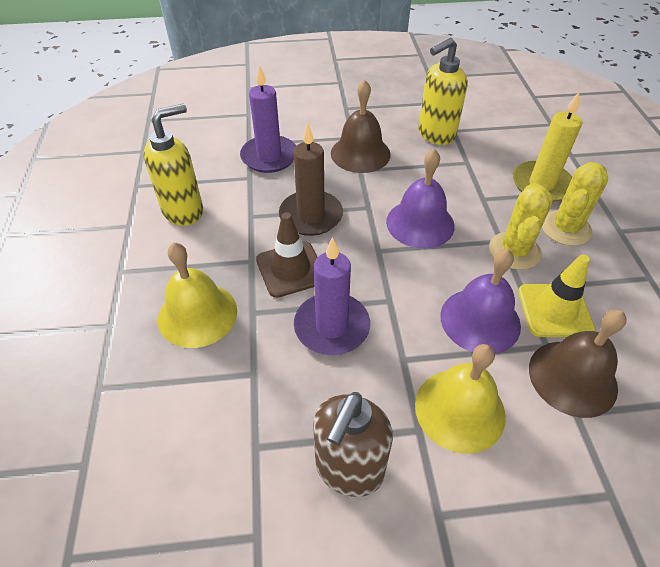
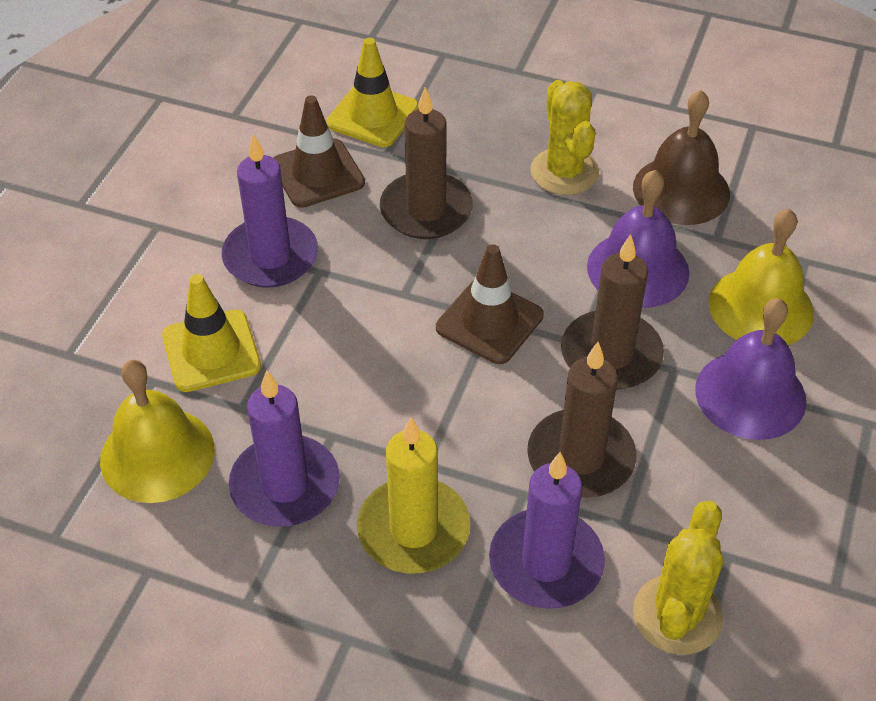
brown bell: [331,80,391,173] [529,310,627,418] = 2 -> [633,90,730,225] = 1
brown candle: [279,122,343,236] = 1 -> [380,87,473,239] [527,342,636,498] [561,234,664,389] = 3
brown soap dispenser: [313,392,393,497] = 1 -> none = 0
brown traffic cone: [256,212,317,298] = 1 -> [274,95,365,208] [436,244,544,364] = 2
purple candle: [240,65,296,173] [294,237,370,355] = 2 -> [222,134,318,288] [229,370,340,527] [489,452,605,609] = 3
yellow soap dispenser: [143,104,203,226] [418,38,468,145] = 2 -> none = 0
yellow traffic cone: [518,254,595,337] = 1 -> [162,274,261,392] [326,38,419,147] = 2

